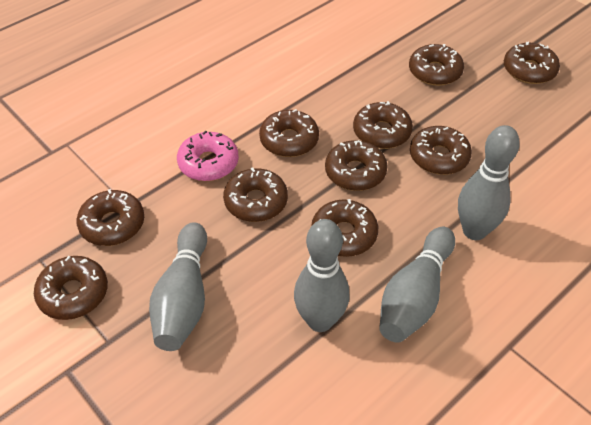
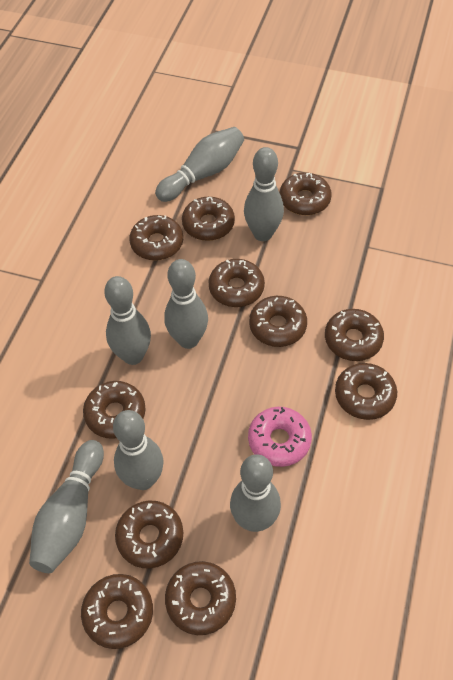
brown donut: [34,256,108,320] [77,189,144,246] [223,168,288,222] [259,109,319,157] [311,199,378,257] [325,140,388,191] [353,101,413,149] [409,44,464,86] [410,126,472,175] [504,42,560,84] = 10 -> [81,574,153,649] [83,381,146,439] [115,501,183,569] [129,215,183,261] [165,561,236,635] [182,197,235,241] [209,259,265,307] [249,296,307,347] [280,173,332,215] [325,309,384,361] [335,363,397,420] = 11
grey bowling pin: [149,222,207,351] [294,219,350,332] [379,227,455,343] [458,125,520,240] = 4 -> [29,440,104,573] [104,276,151,365] [113,410,164,490] [155,127,244,202] [164,259,208,349] [230,454,281,532] [244,147,284,241] = 7

